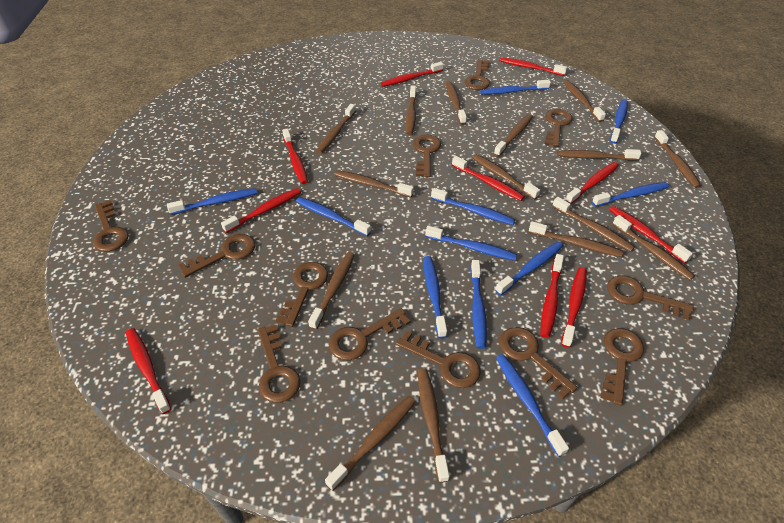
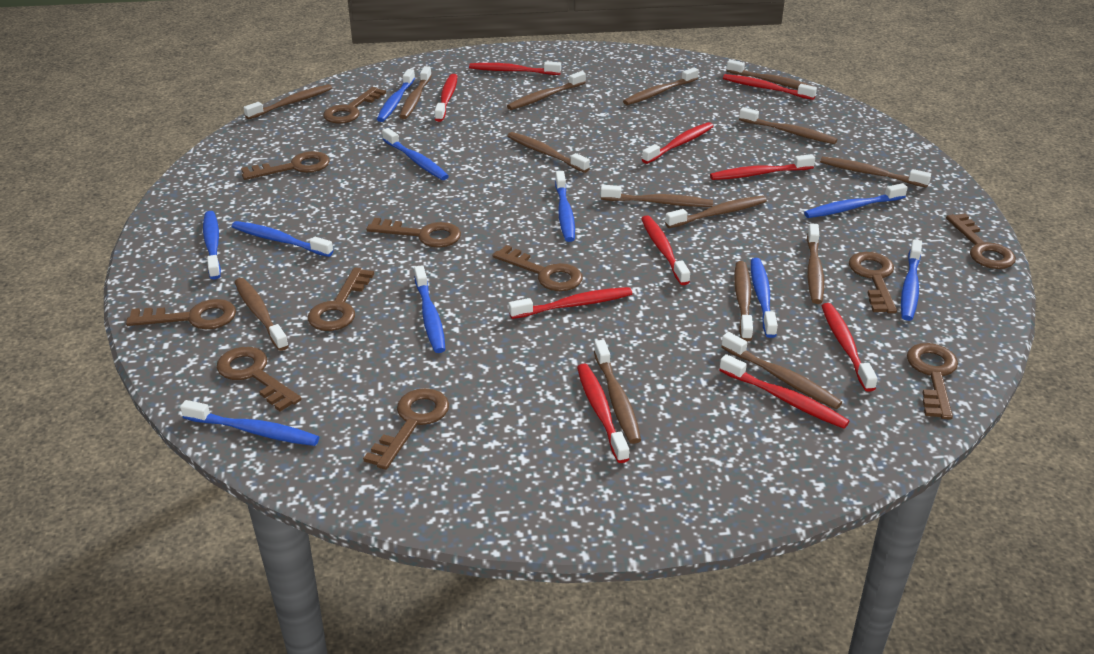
blue toothbrush: [167,188,257,215] [296,197,371,236] [423,256,447,338] [425,226,517,261] [431,188,515,225] [470,260,487,349] [480,80,551,95] [495,241,563,295] [496,354,569,457] [592,182,669,207] [610,100,628,144] = 11 -> [180,400,319,446] [203,211,221,279] [232,221,333,257] [377,69,415,122] [382,128,449,180] [414,265,446,353] [555,171,575,242] [751,258,778,338] [804,183,908,218] [901,239,922,321] = 10
brown key: [93,200,128,252] [179,234,255,278] [258,324,300,403] [276,262,328,327] [329,308,410,360] [396,330,481,388] [413,135,441,177] [465,59,490,90] [499,327,577,399] [545,109,572,147] [601,328,644,406] [607,275,694,320] = 12 -> [126,299,236,329] [217,347,301,411] [241,151,330,180] [308,268,374,331] [323,87,386,124] [363,388,449,470] [366,218,461,248] [493,245,583,291] [849,252,897,313] [907,343,958,420] [946,213,1016,269] = 11

